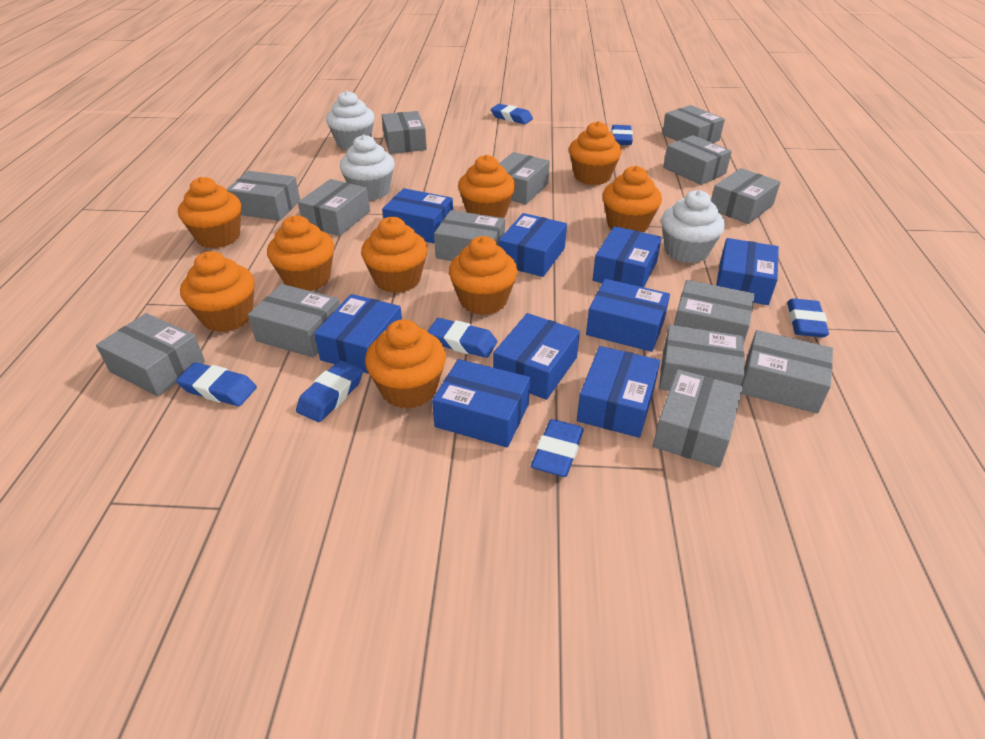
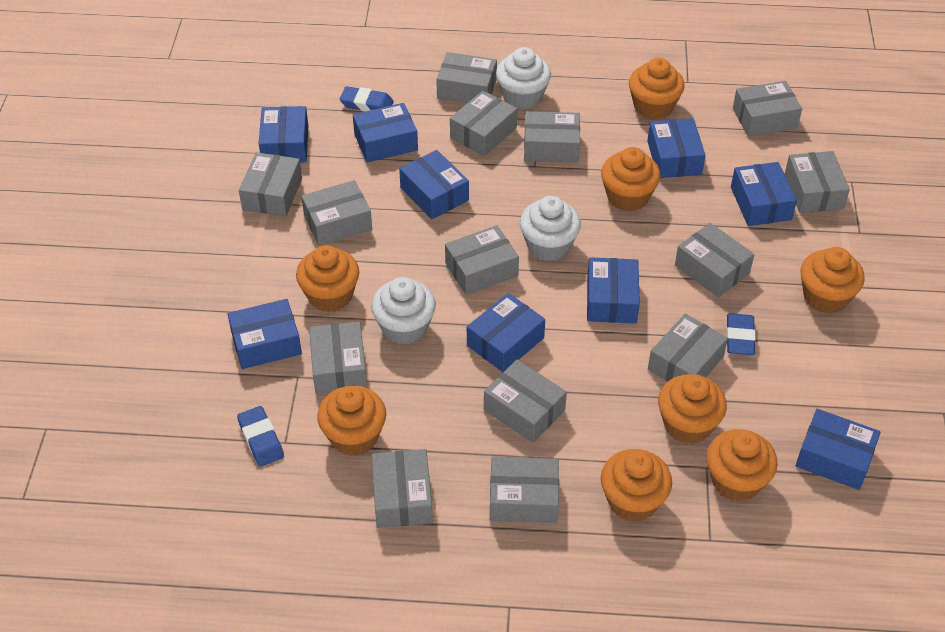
blue eraser: [176,362,257,406] [296,360,363,422] [427,318,497,358] [491,104,533,124] [531,419,584,477] [612,125,633,145] [787,298,829,338] = 7 -> [237,406,284,467] [340,86,394,112] [726,313,756,355] = 3
orange cupcake: [178,177,241,248] [180,251,255,332] [267,216,334,291] [361,217,428,293] [365,319,446,409] [449,236,518,315] [458,155,515,218] [569,121,622,185] [602,166,662,232] = 9 -> [296,245,359,312] [317,386,386,456] [601,147,660,211] [601,449,672,522] [629,57,685,120] [658,374,727,444] [706,429,778,502] [800,247,865,314] = 8

